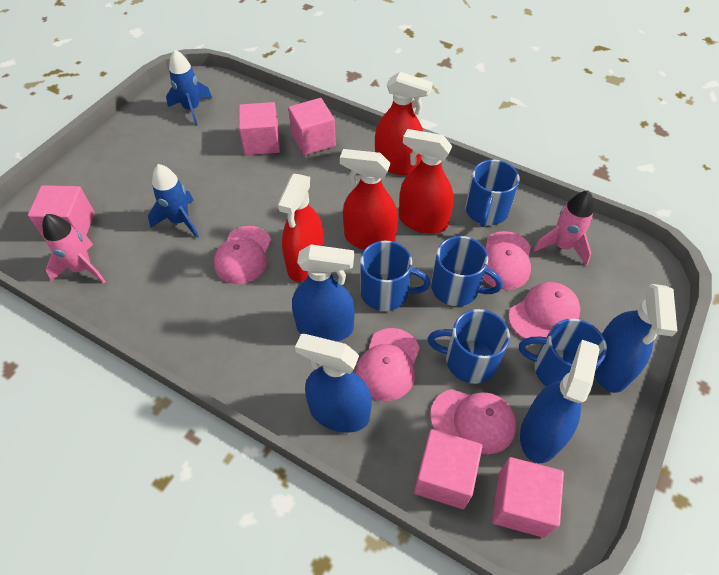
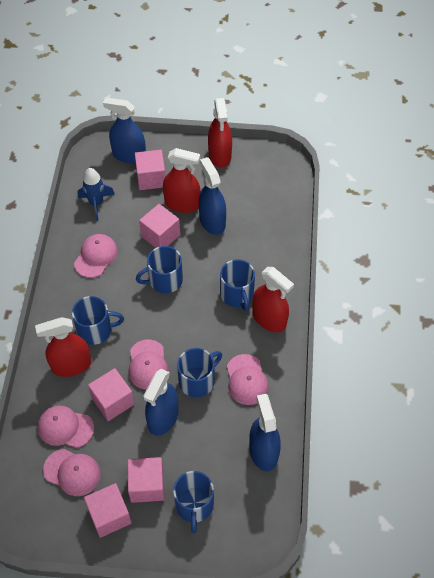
blue rocket: [148,164,199,238] [166,50,212,126] = 2 -> [78,168,115,221] = 1
pink rocket: [42,214,106,283] [533,191,594,266] = 2 -> none = 0

